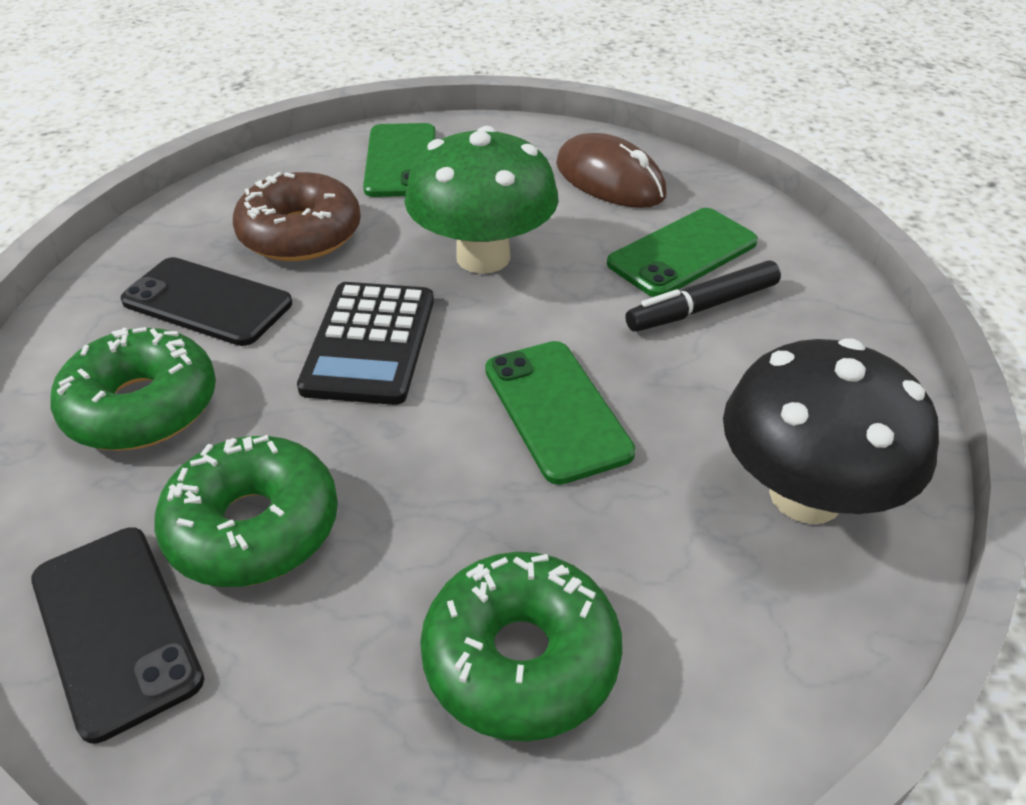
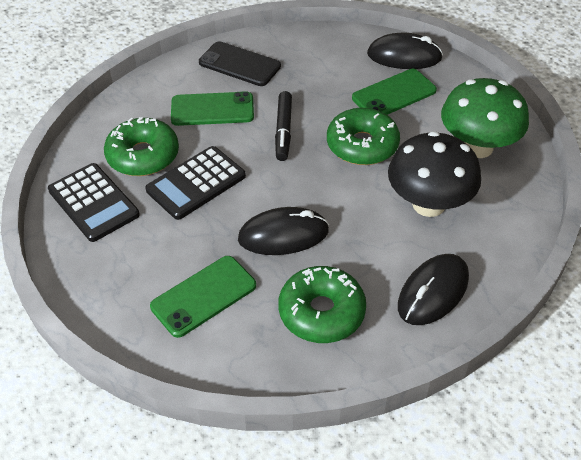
black calculator: [297,282,434,405] = 1 -> [48,163,140,242] [145,146,246,220] = 2
black mouse: none = 0 -> [238,207,329,255] [367,33,443,69] [398,254,469,325] = 3
black phone: [31,527,204,743] [121,257,292,346] = 2 -> [199,41,281,86] = 1
brown donut: [233,172,361,261] = 1 -> none = 0
brown mouse: [556,133,667,208] = 1 -> none = 0

